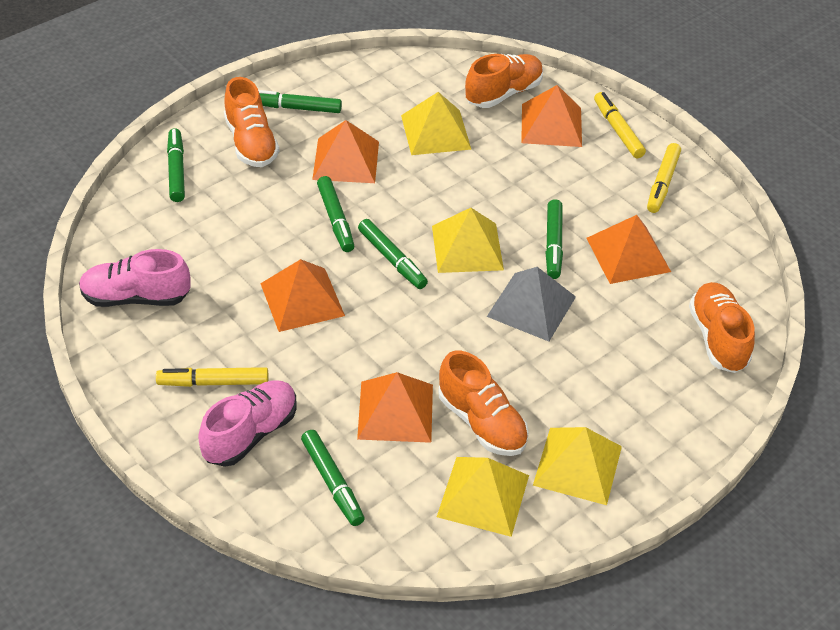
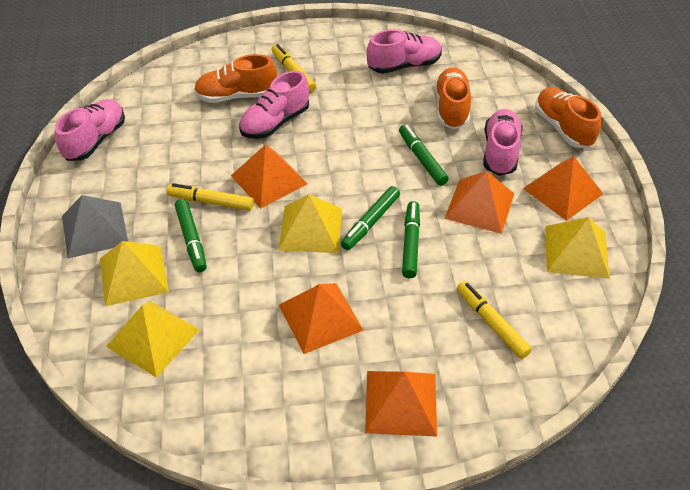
green marker: [167,128,185,202] [258,90,342,113] [301,430,365,526] [317,176,354,252] [358,219,428,289] [546,199,563,279] = 6 -> [175,199,207,272] [341,186,400,250] [399,125,449,186] [402,201,420,278] = 4
orange shoe: [224,77,279,167] [439,351,529,456] [465,54,543,108] [689,282,755,373] = 4 -> [194,54,277,103] [434,67,471,129] [535,87,601,148] = 3
pink shoe: [79,249,191,307] [198,380,297,467] = 2 -> [55,99,125,161] [239,71,309,139] [366,30,442,74] [484,109,523,176] = 4

